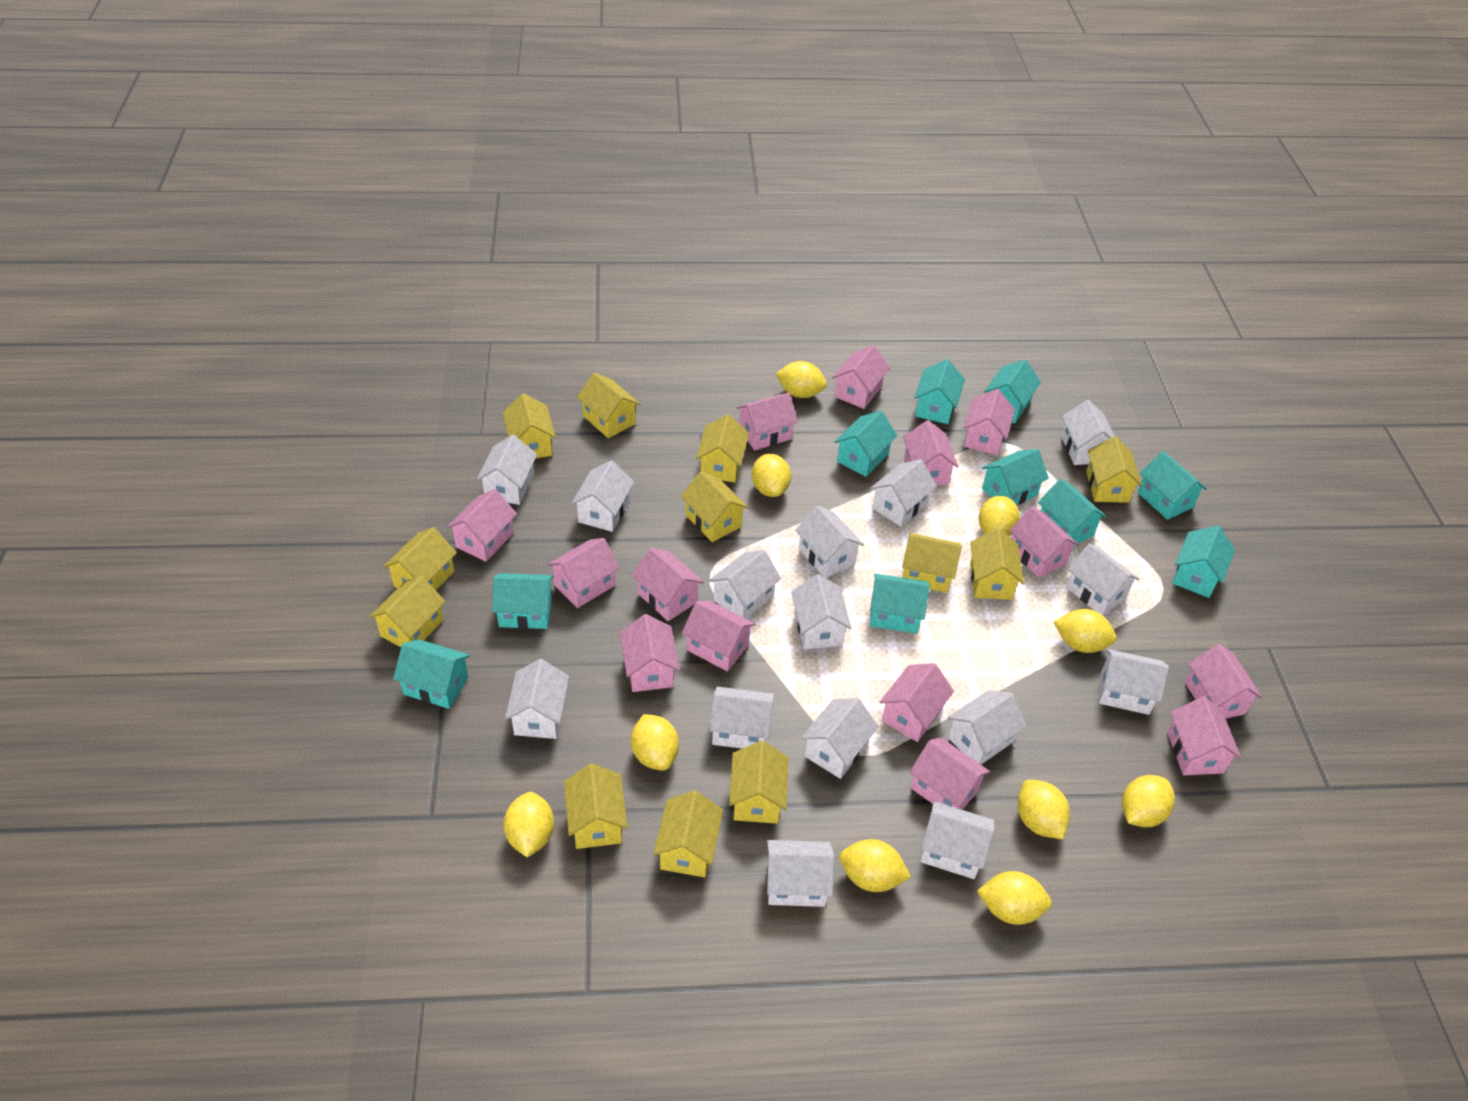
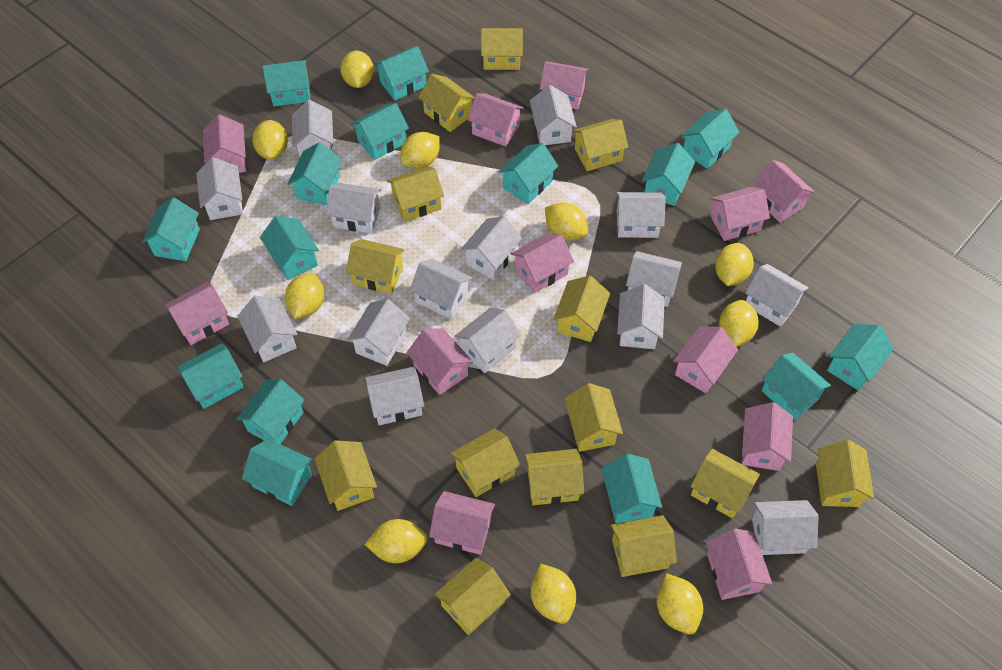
pink house: [446,489,517,562] [547,538,620,608] [620,614,680,692] [631,548,704,621] [681,600,755,672] [736,393,798,450] [832,345,890,409] [880,663,954,742] [903,420,958,485] [909,737,990,810] [964,389,1015,455] [1009,506,1079,578] [1167,696,1241,775] [1185,644,1262,719] = 14 -> [164,282,229,345] [203,114,246,173] [407,328,473,395] [429,491,495,555] [468,93,524,147] [511,233,574,293] [540,62,589,110] [673,327,738,393] [706,528,772,600] [710,187,770,241] [742,402,793,471] [753,160,814,223] = 12
turquoise house: [393,639,470,709] [492,573,554,629] [835,410,898,477] [870,574,930,634] [914,359,965,424] [982,449,1049,505] [984,359,1041,423] [1038,479,1106,546] [1138,451,1207,520] [1172,526,1235,598] = 10 -> [142,197,200,261] [177,343,244,409] [236,379,304,444] [242,439,313,506] [260,216,319,280] [262,60,310,106] [288,142,342,205] [351,103,409,160] [374,46,429,101] [499,143,558,204] [601,454,662,523] [642,143,695,206] [681,109,739,169] [762,353,831,420] [827,324,894,391] = 15
yellow house: [369,576,446,647] [383,527,457,590] [503,393,556,458] [564,763,628,849] [577,373,640,438] [653,790,723,878] [681,472,748,542] [696,414,749,483] [729,741,788,824] [902,533,962,593] [970,528,1024,600] [1086,436,1142,503] = 12 -> [315,440,377,511] [346,239,405,294] [387,166,444,222] [418,74,475,132] [434,558,511,635] [450,428,520,497] [481,28,523,70] [525,449,584,505] [554,275,610,342] [564,383,623,452] [572,119,628,171] [611,515,677,577] [690,449,760,518] [816,440,874,507] = 14

